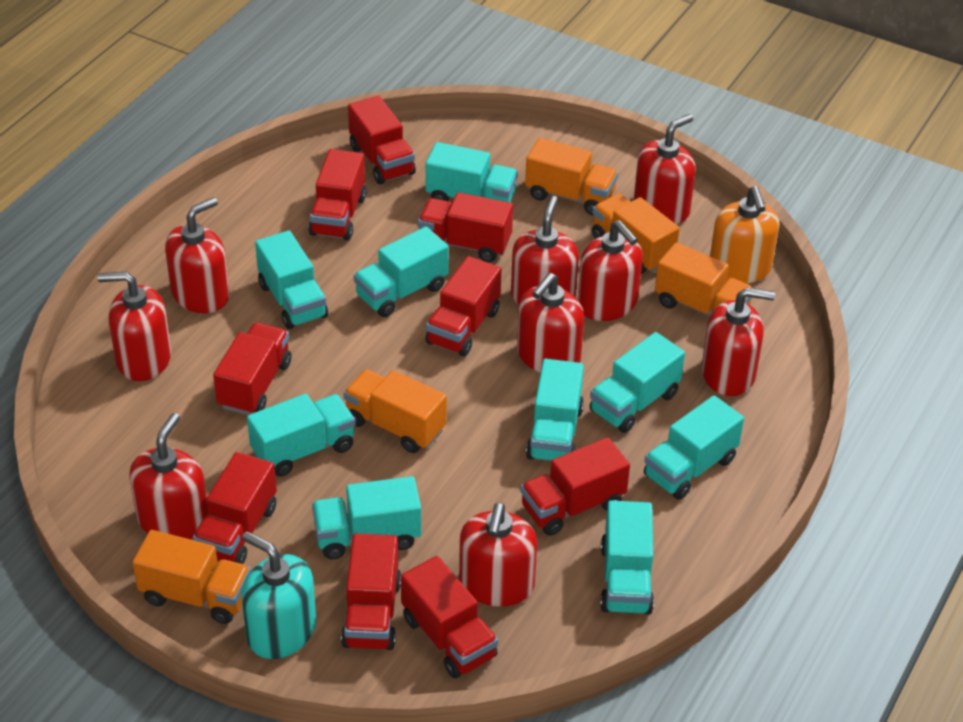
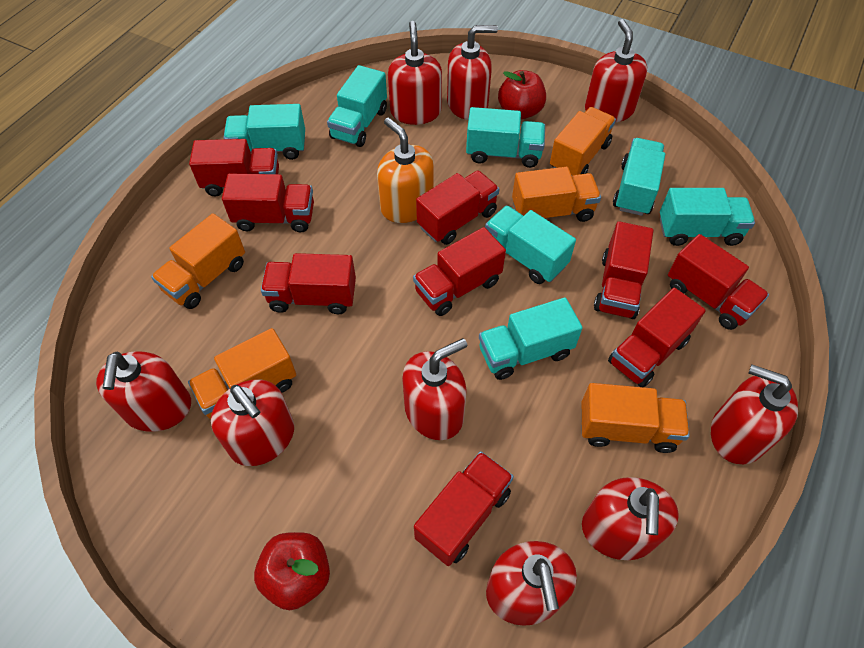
red apple: none = 0 -> [254,532,330,610] [498,70,546,119] = 2
turquoise soap dispenser: [242,531,316,659] = 1 -> none = 0
turquoise truck: [247,394,355,477] [255,230,328,329] [312,476,421,559] [354,226,449,317] [425,142,518,202] [526,359,584,461] [590,332,685,433] [600,501,654,615] [644,395,744,500] = 9 -> [223,104,305,160] [327,65,387,147] [466,107,545,168] [479,297,583,380] [485,206,576,284] [613,138,665,216] [660,188,755,246] = 7

